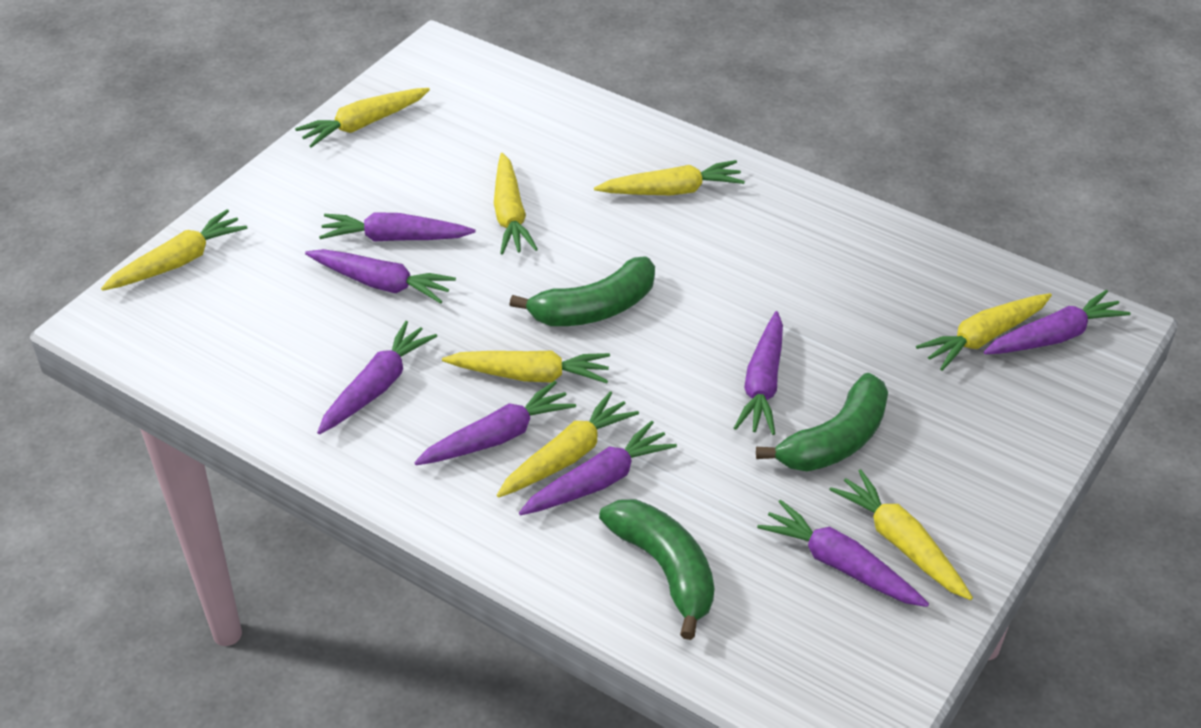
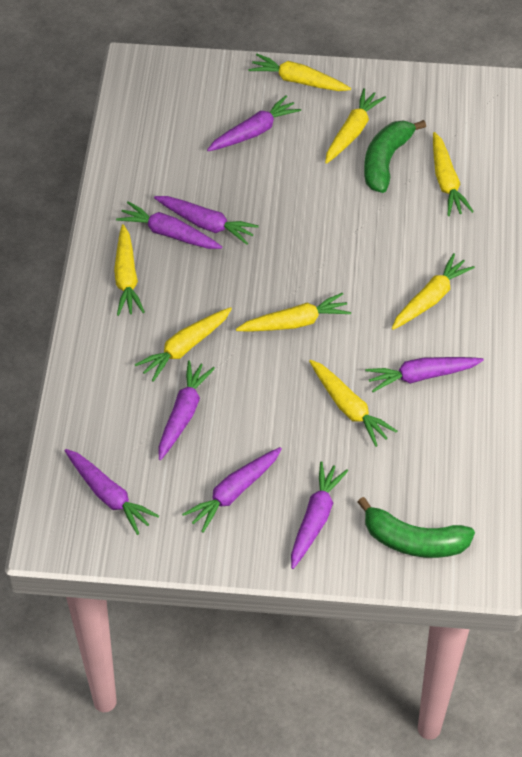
green banana: [509,257,655,326] [599,499,714,640] [756,373,888,472] = 3 -> [358,497,475,558] [364,120,426,193] = 2

